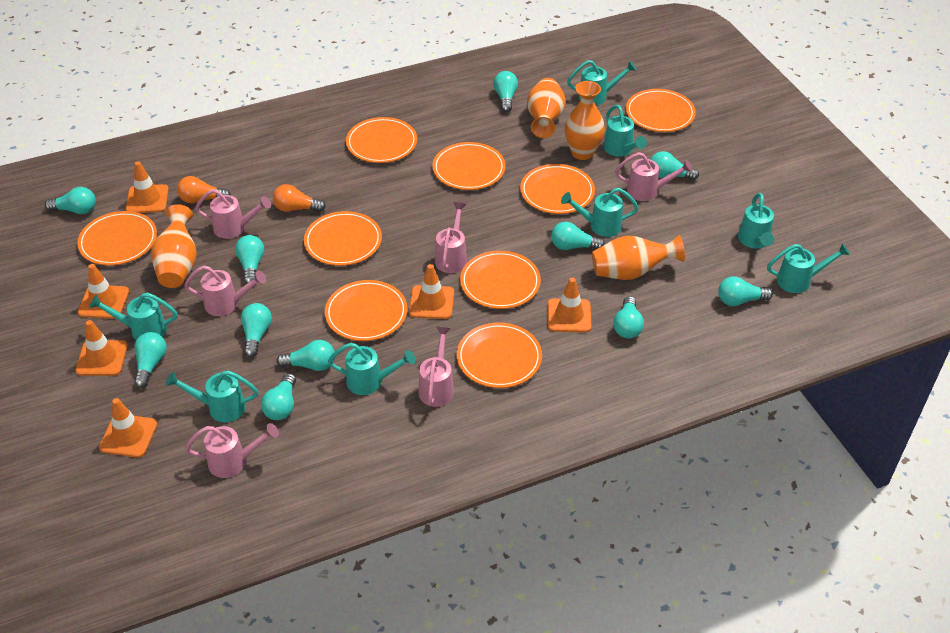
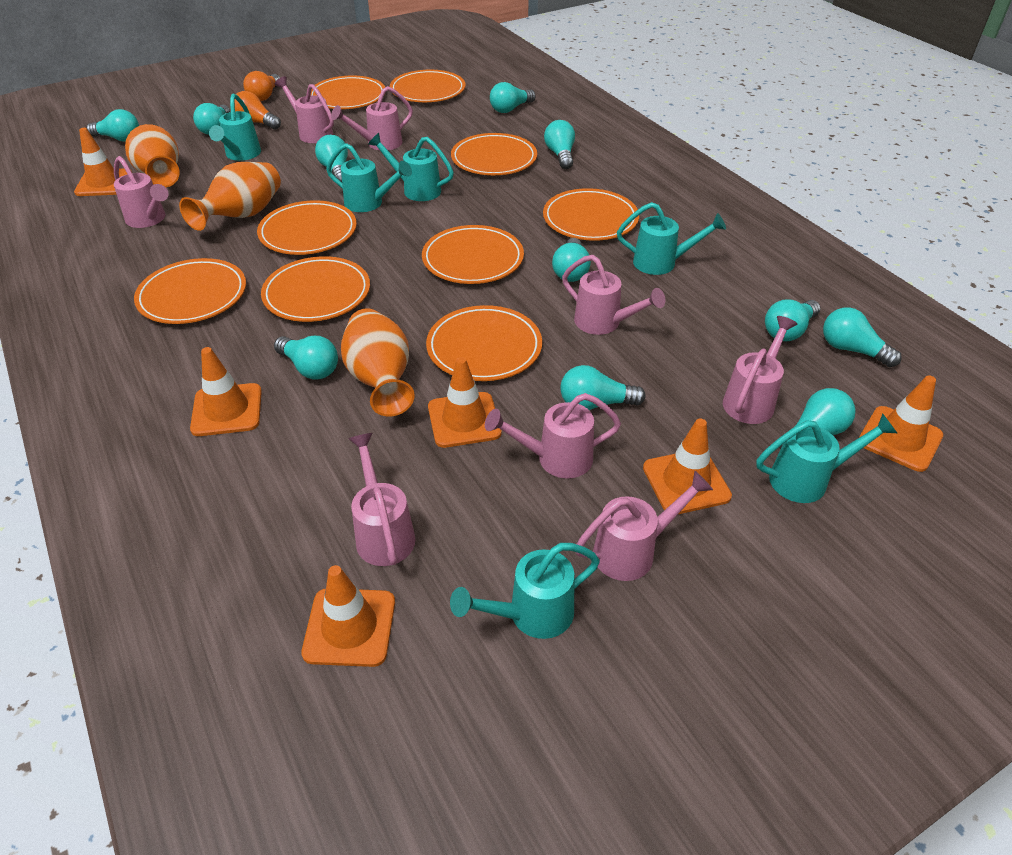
orange vase: [151,204,197,288] [527,78,566,138] [565,81,605,160] [592,235,685,280] = 4 -> [125,124,180,187] [179,162,281,231] [341,309,415,417] = 3
pink watering can: [185,266,266,316] [185,423,279,478] [195,189,271,239] [418,327,454,407] [435,202,467,273] [615,152,692,201] = 6 -> [114,156,168,228] [275,76,334,143] [331,86,413,150] [348,433,415,566] [485,393,621,478] [562,255,666,335] [576,471,713,581] [723,316,797,424] = 8
turquoise watering can: [89,292,178,340] [166,370,259,422] [328,343,416,395] [561,188,639,237] [567,60,637,105] [604,105,647,157] [738,193,774,249] [767,243,850,293] = 8 -> [209,94,261,161] [326,143,412,212] [368,133,454,201] [450,543,600,639] [617,202,726,275] [756,414,897,503] = 6

